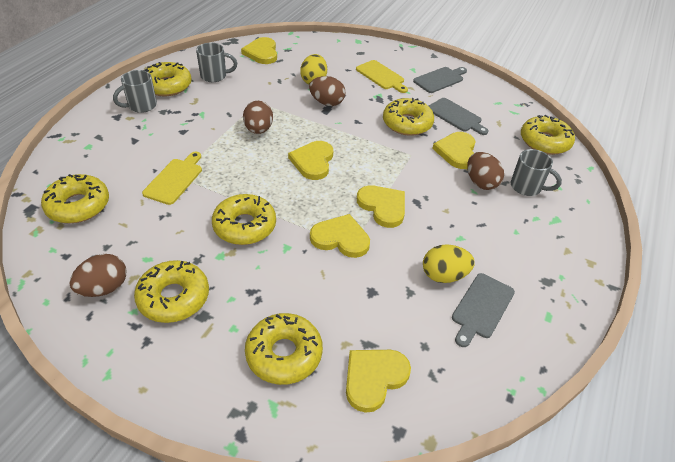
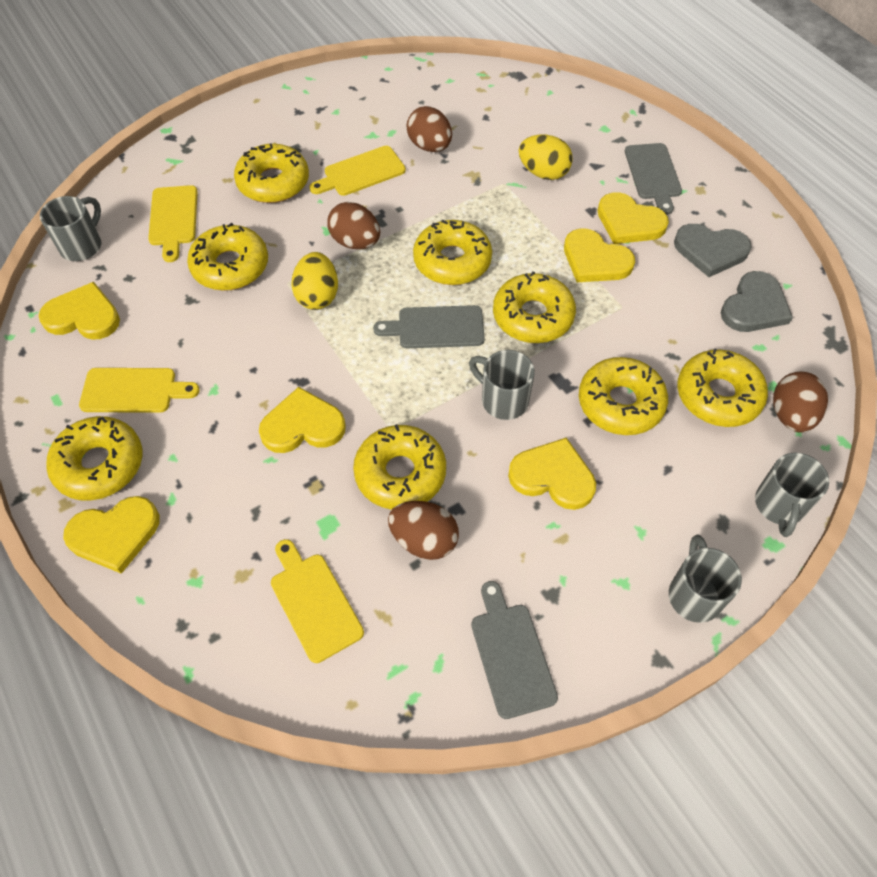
grey heart: none = 0 -> [674,224,752,277] [721,271,793,332] = 2
grey mug: [113,70,157,113] [196,43,237,82] [511,149,562,196] = 3 -> [40,196,102,261] [469,350,535,420] [669,535,742,623] [755,453,829,537] = 4
yellow cutting board: [142,152,202,205] [356,60,408,93] = 2 -> [79,368,200,413] [148,185,198,262] [271,539,364,663] [309,146,406,196] = 4
yellow donut: [41,174,109,223] [134,260,209,323] [144,62,192,96] [212,194,276,245] [245,313,323,385] [383,98,434,136] [521,115,575,155] = 7 -> [46,416,143,501] [187,223,268,291] [234,143,309,203] [353,424,446,510] [413,220,492,285] [493,271,576,343] [579,357,668,435] [677,348,768,427] = 8

